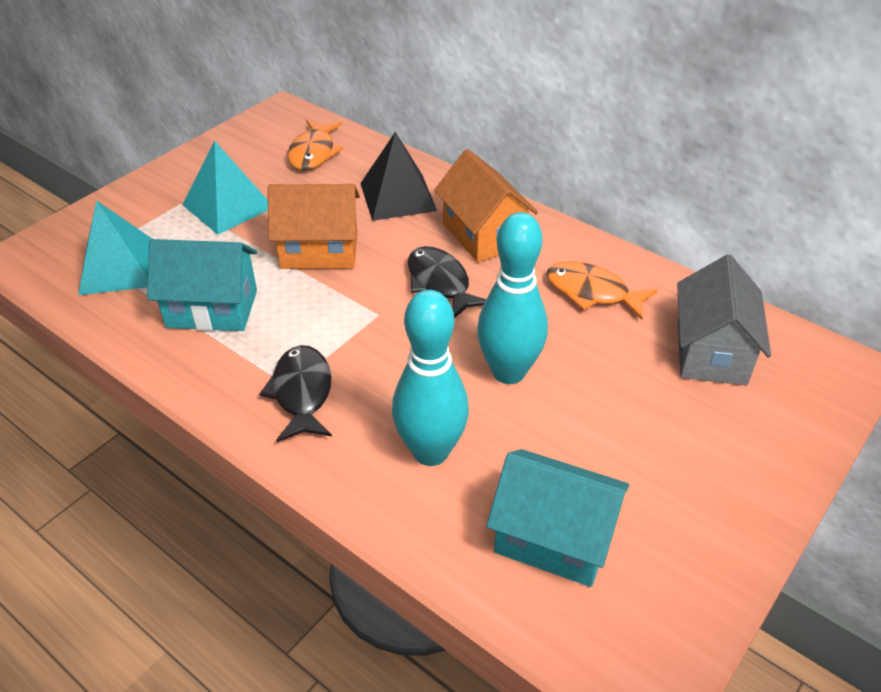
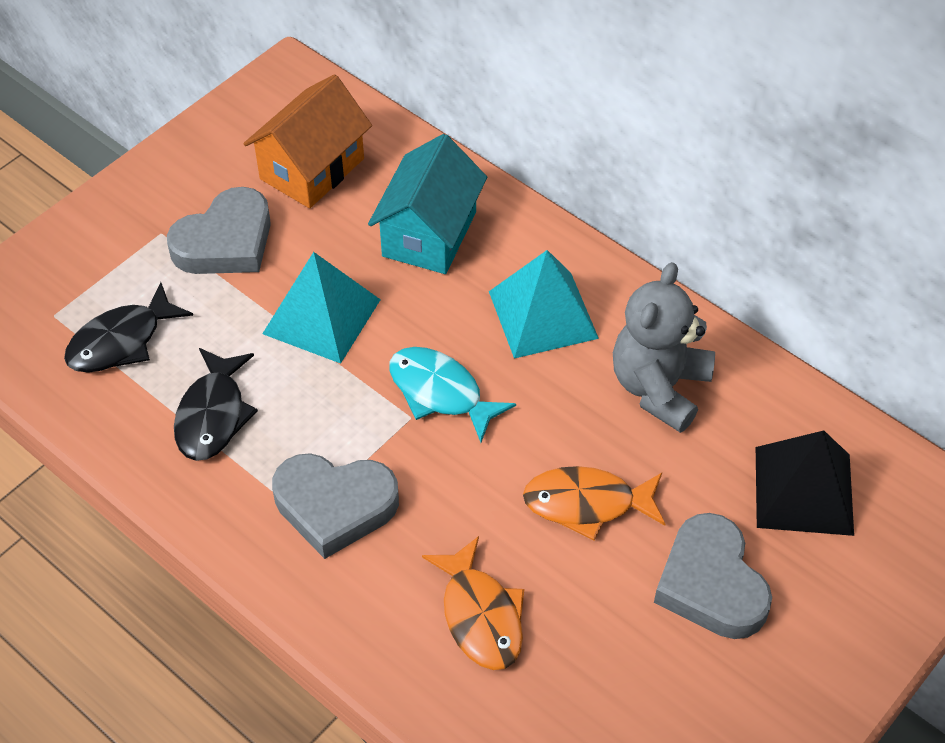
grey heart: none = 0 -> [167,187,271,274] [272,453,399,559] [654,513,772,639] = 3
grey house: [677,255,771,386] = 1 -> none = 0
grey teddy bear: none = 0 -> [613,262,715,433] = 1
orange house: [268,184,360,269] [434,149,538,262] = 2 -> [243,74,372,208] = 1
turquoise bowling pin: [392,290,469,466] [477,212,548,384] = 2 -> none = 0
turquoise fish: none = 0 -> [389,347,516,443] = 1
turquoise house: [147,239,257,331] [486,449,629,587] = 2 -> [368,134,487,274] = 1

